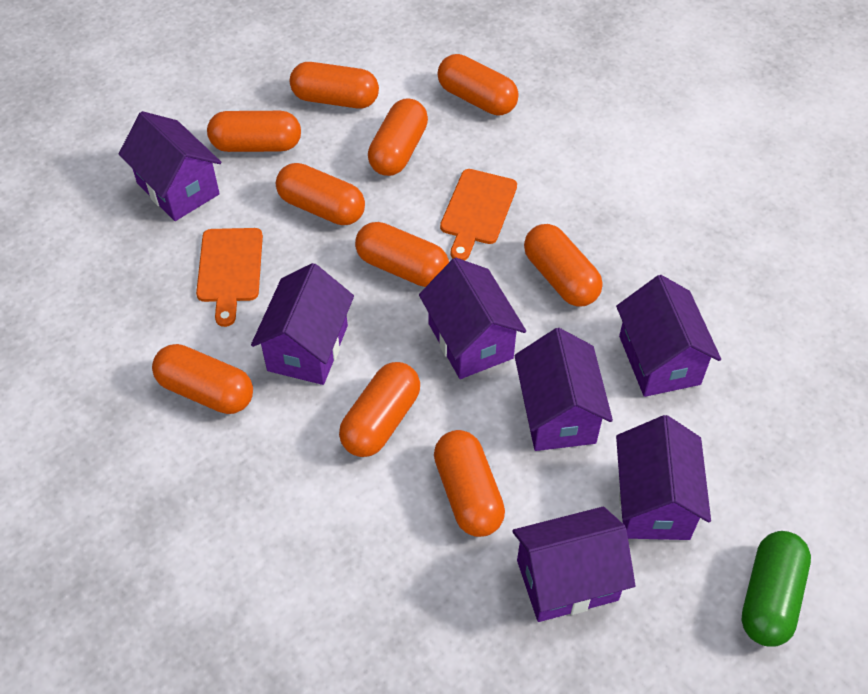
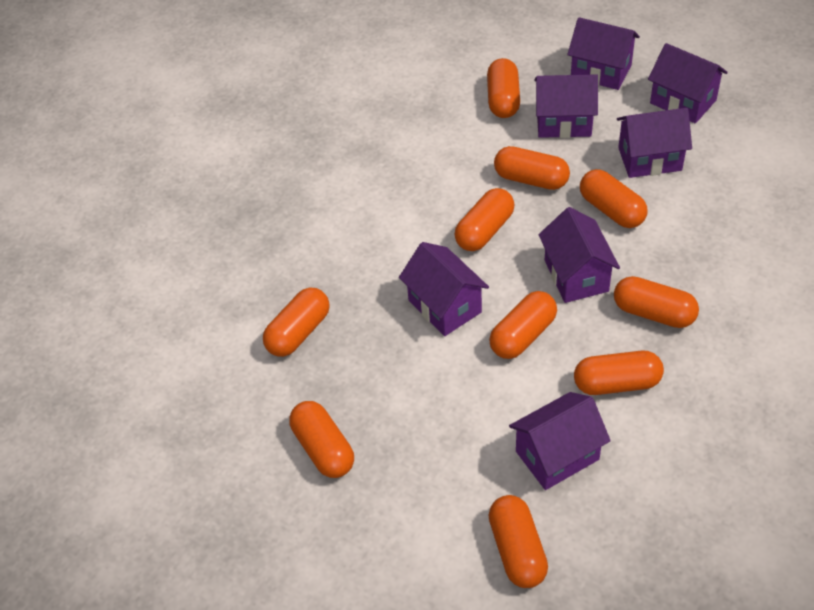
green capsule: [741,531,811,647] = 1 -> none = 0
orange cutting board: [196,228,263,327] [440,169,517,260] = 2 -> none = 0

